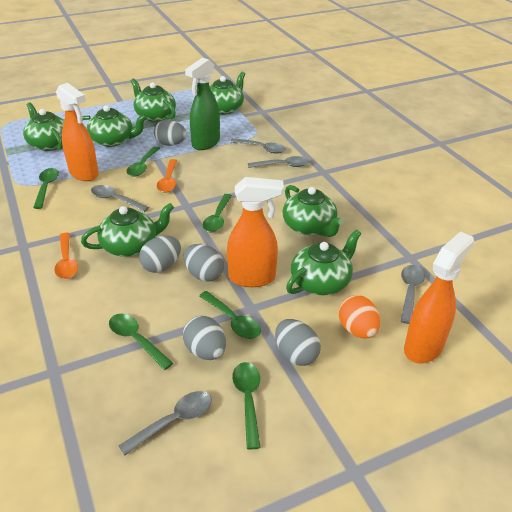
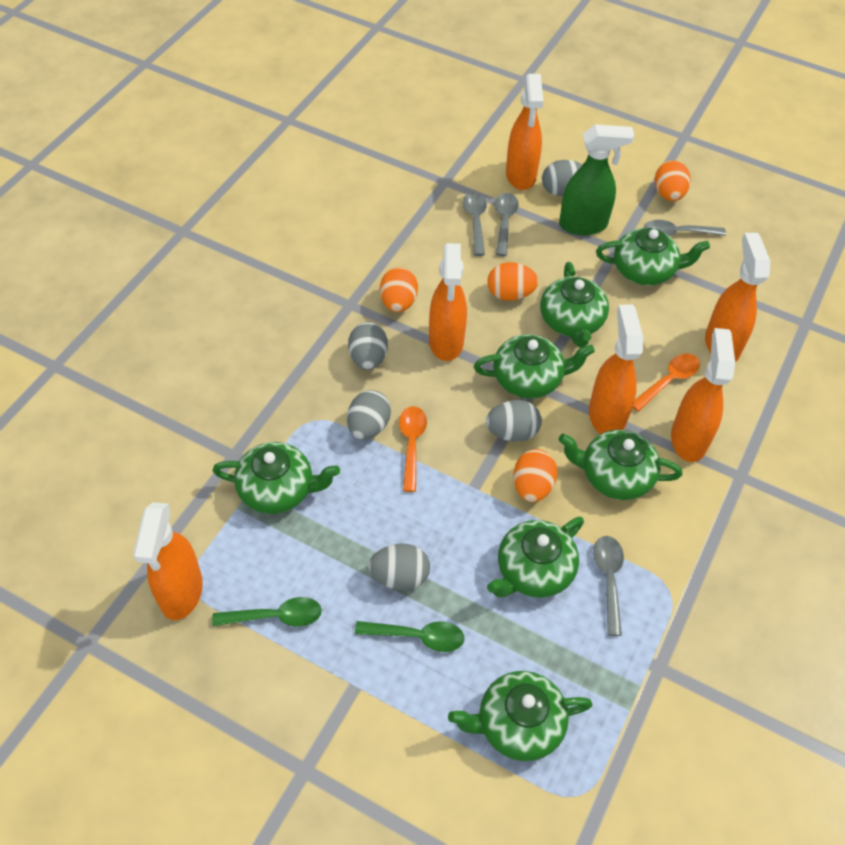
green spoon: [33,168,59,209] [109,314,173,370] [126,146,160,177] [199,291,261,339] [202,194,232,232] [232,362,261,449] = 6 -> [212,597,322,627] [355,621,465,652] = 2
grey spoon: [91,185,149,212] [118,391,212,456] [230,138,286,154] [248,156,309,168] [401,265,425,324] = 5 -> [463,192,487,256] [495,193,519,256] [593,536,624,636] [644,220,726,236] = 4
orange egg: [339,295,380,339] = 1 -> [380,267,418,312] [487,262,539,301] [513,449,558,502] [654,160,691,201] = 4
orange spray bottle: [56,83,99,181] [227,177,284,287] [404,231,474,364] = 3 -> [133,502,203,620] [429,243,467,361] [506,74,543,190] [589,304,643,434] [671,328,735,462] [705,233,770,362] = 6

